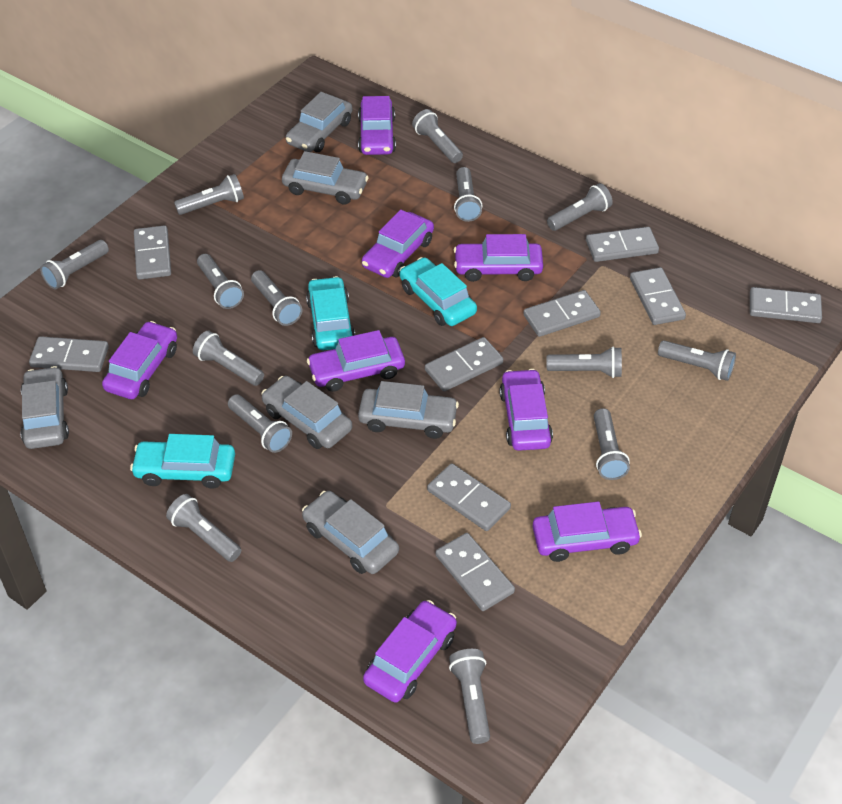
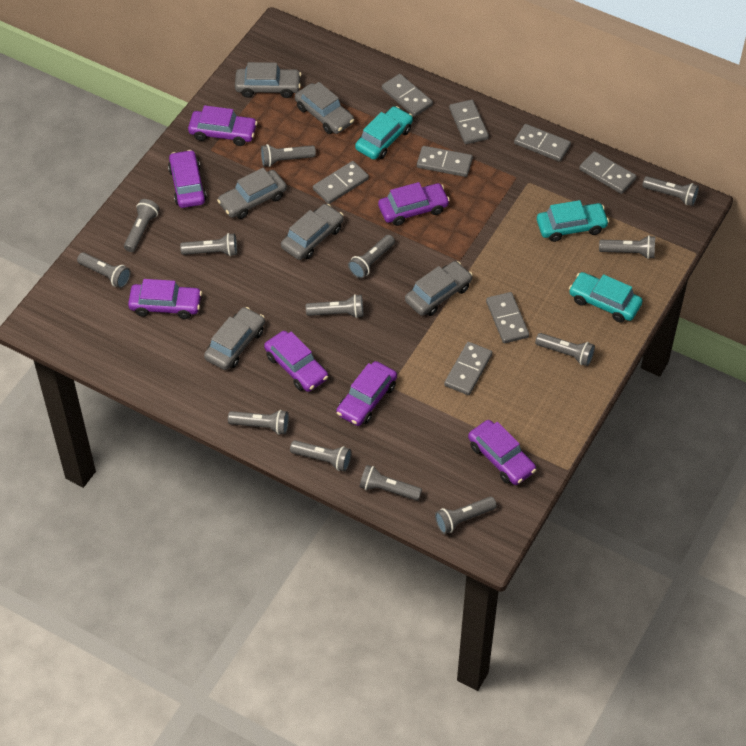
grey domino: [29,336,109,372] [134,225,171,279] [425,337,503,392] [427,463,511,531] [436,533,515,611] [523,290,601,337] [586,227,659,262] [630,267,686,325] [750,287,822,323] = 9 -> [313,161,369,204] [382,74,433,117] [417,146,473,177] [444,342,492,395] [449,100,489,144] [486,292,529,343] [514,124,571,162] [579,151,637,194] = 8
grey flashlight: [40,240,109,289] [166,494,241,562] [174,174,244,215] [193,331,264,386] [197,254,244,309] [228,394,292,453] [251,270,302,326] [412,109,463,163] [449,649,490,744] [454,167,482,222] [546,347,622,378] [547,183,613,231] [594,408,630,480] [658,340,736,381] = 14 -> [77,252,131,288] [124,199,159,252] [180,233,237,257] [228,410,289,435] [261,144,316,167] [290,440,352,471] [306,294,363,318] [348,235,395,279] [359,465,422,501] [435,497,497,534] [535,333,595,366] [599,235,655,259] [642,176,699,206] = 13
purple car: [102,321,177,399] [307,330,405,392] [358,96,396,155] [362,210,434,278] [363,600,457,703] [454,234,543,282] [499,369,553,451] [532,501,642,562] = 8 -> [128,279,202,319] [168,150,207,208] [188,105,257,146] [264,331,328,392] [336,361,397,426] [378,182,450,226] [468,420,536,485] = 7

